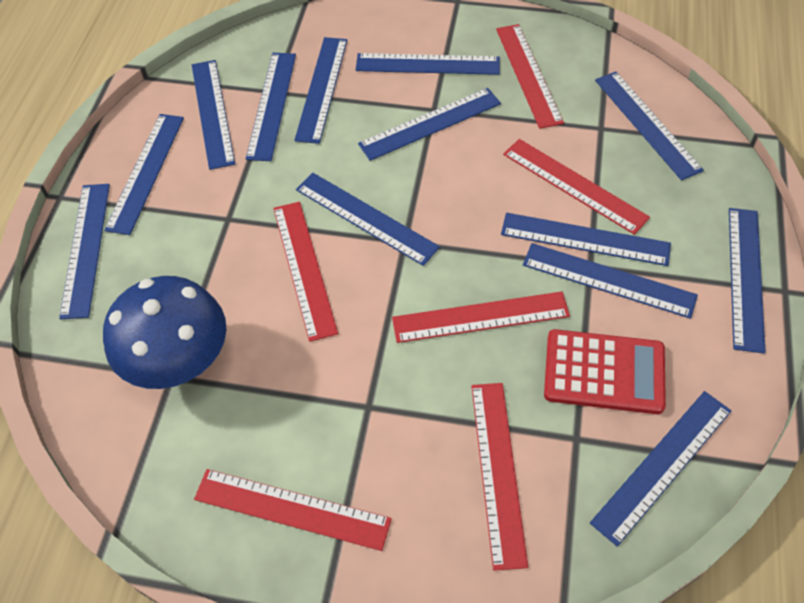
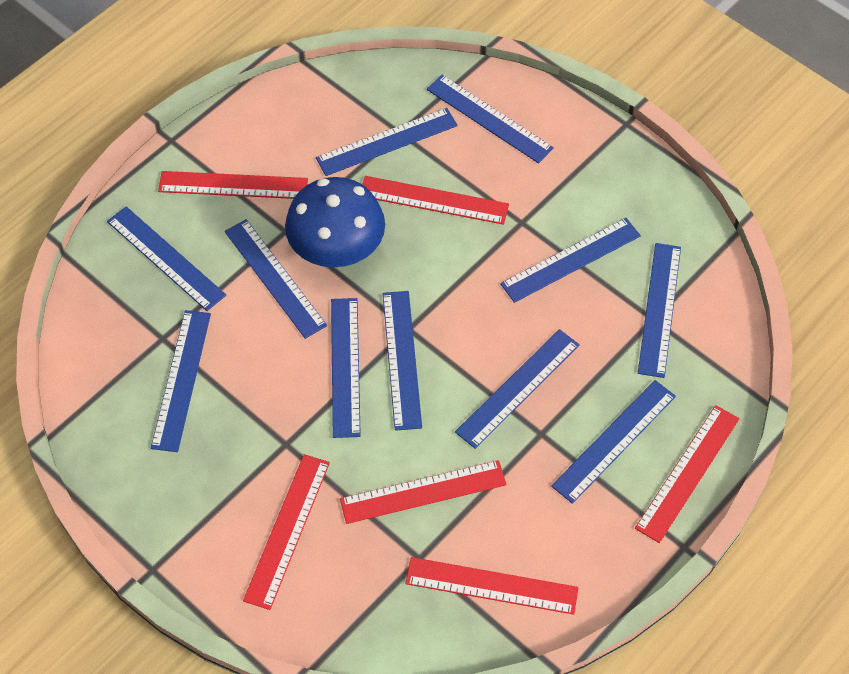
blue ruler: [59,184,110,319] [104,114,184,235] [192,60,235,170] [246,53,296,161] [294,37,347,144] [296,173,440,266] [356,53,500,75] [358,88,501,161] [501,213,671,266] [523,243,698,319] [590,391,732,546] [595,72,704,180] [729,208,766,354] = 13 -> [107,206,226,311] [151,310,211,452] [225,219,327,339] [316,108,458,176] [331,298,361,438] [383,291,422,431] [427,75,554,164] [455,329,579,449] [500,218,641,303] [551,380,676,504] [638,243,681,378] = 11
red calculator: [544,329,666,414] = 1 -> none = 0

